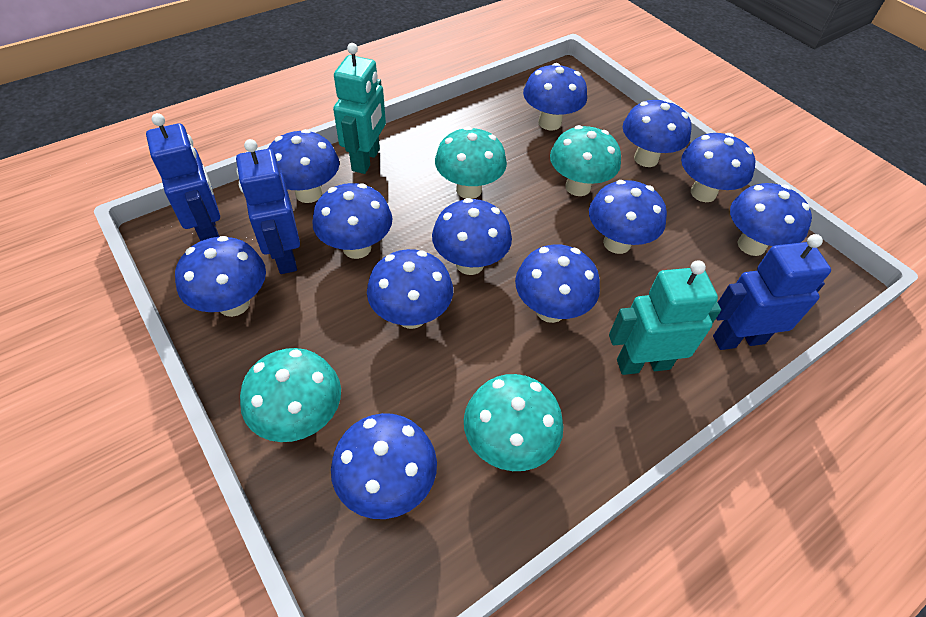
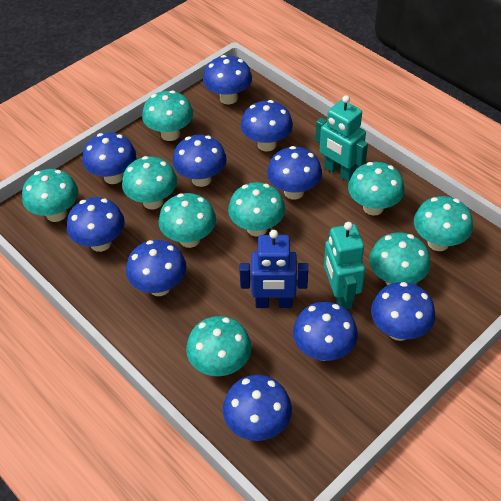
blue mushroom: [175,236,266,317] [268,129,339,203] [312,183,392,259] [331,413,437,519] [367,249,453,329] [432,198,512,275] [515,245,600,323] [523,63,587,130] [589,180,667,254] [623,99,691,167] [681,133,756,202] [730,183,812,256] = 12 -> [67,197,125,252] [82,132,136,184] [126,240,187,296] [173,135,227,187] [203,55,252,104] [223,375,292,441] [241,100,293,151] [267,146,322,200] [293,302,358,361] [371,282,435,341] = 10
blue robot: [146,113,220,241] [236,139,300,274] [713,234,831,350] = 3 -> [239,230,308,308] = 1
turquoise mushroom: [240,348,341,442] [435,126,507,199] [464,374,563,471] [550,125,621,196] = 4 -> [22,169,78,222] [122,156,177,209] [142,90,193,141] [159,193,216,248] [186,316,252,376] [228,182,285,237] [348,162,405,215] [369,233,431,285] [414,196,473,251] = 9

